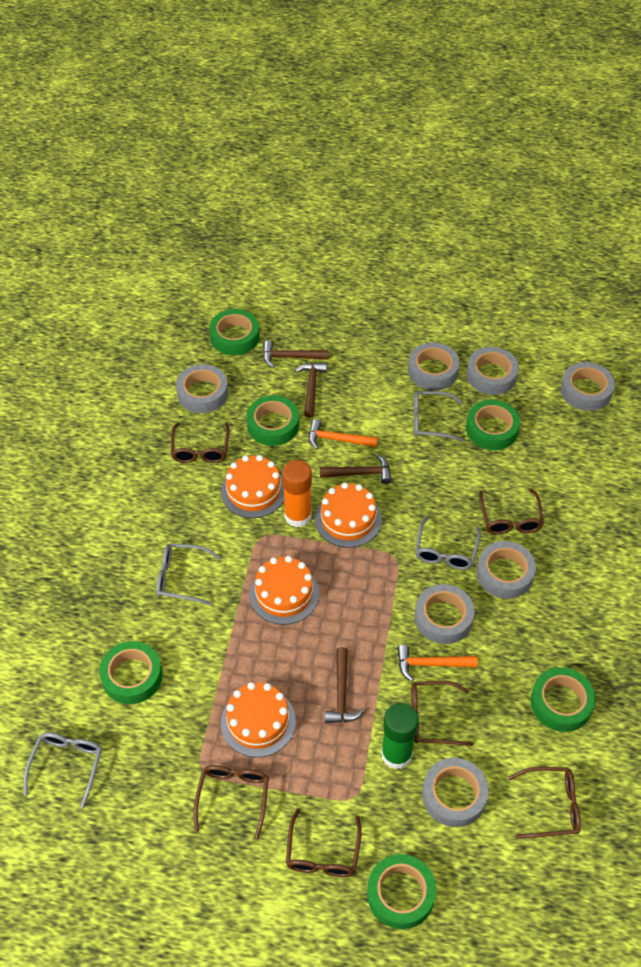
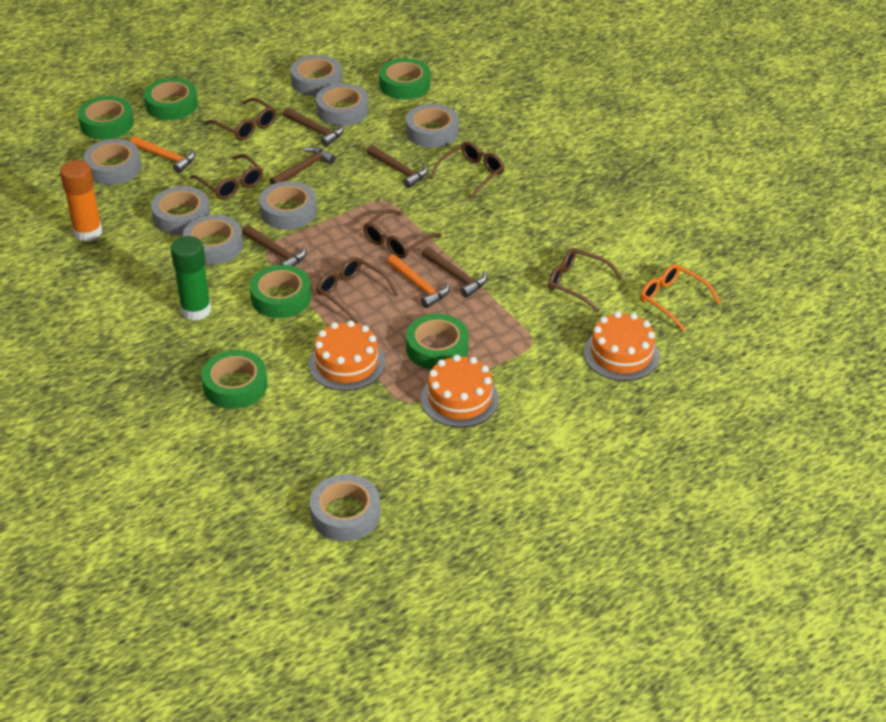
brown hammer: [263,341,328,368] [295,363,327,418] [320,454,392,484] [325,647,364,723] = 4 -> [242,225,306,266] [270,147,336,185] [283,107,344,147] [366,145,428,188] [422,247,487,298] = 5
grey glasses: [23,732,102,808] [156,544,221,605] [414,391,464,442] [415,517,481,570] = 4 -> none = 0
grey tape: [176,364,228,413] [408,342,460,390] [414,584,475,644] [422,758,489,827] [467,347,519,395] [477,541,536,599] [561,362,615,411] = 7 -> [84,139,141,185] [151,186,210,235] [183,215,243,265] [259,181,317,230] [290,55,342,96] [310,474,380,541] [316,83,369,126] [406,104,459,148] = 8
orange cake: [221,455,284,518] [221,682,296,757] [249,556,319,625] [315,482,382,548] = 4 -> [309,320,385,391] [421,355,499,427] [584,311,660,381] = 3
orange glasses: none = 0 -> [640,264,720,331] = 1

